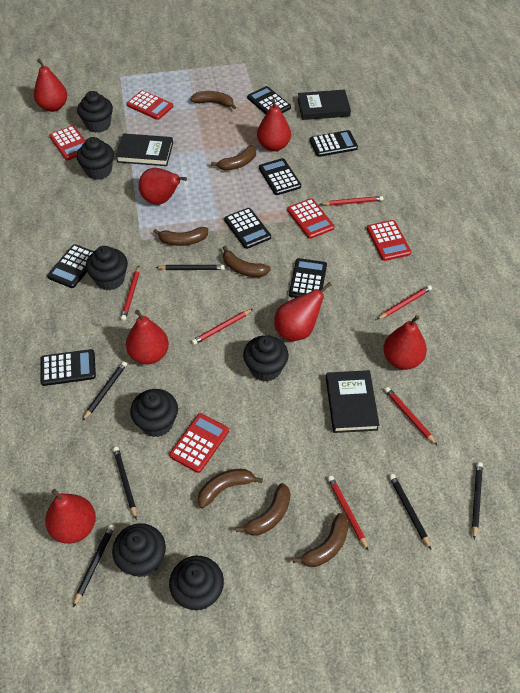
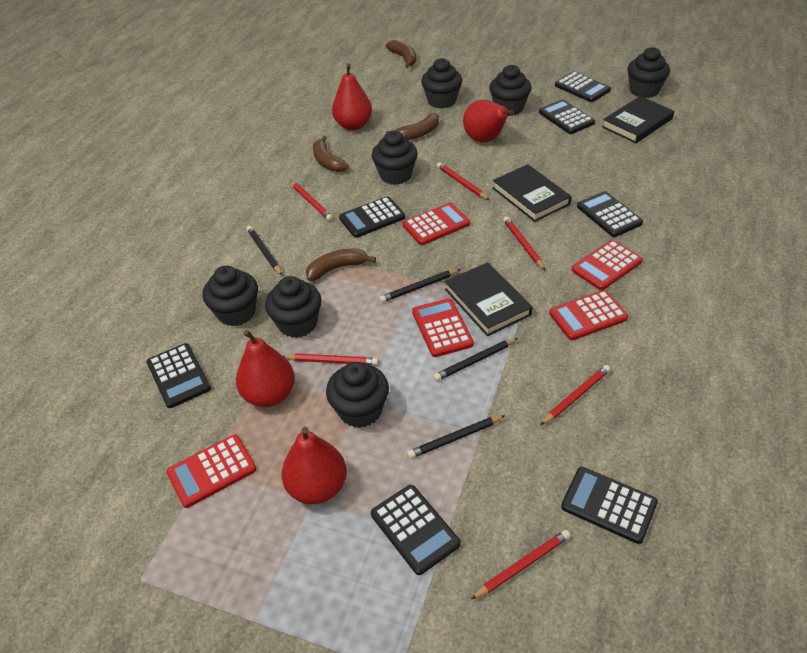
black pencil: [73,524,115,607] [82,361,127,421] [113,447,137,519] [156,265,225,270] [389,474,431,549] [472,462,483,540] = 6 -> [247,226,282,275] [379,269,461,303] [407,415,505,459] [433,338,518,381] = 4
brown banana: [153,227,208,246] [191,91,236,109] [198,469,263,508] [211,145,256,171] [223,246,271,277] [236,483,290,536] [293,513,349,567] = 7 -> [306,248,376,281] [313,136,348,172] [386,40,416,68] [386,113,439,140] = 4
red pear: [34,59,67,112] [45,489,96,544] [126,310,169,365] [139,168,187,205] [257,99,291,151] [274,282,332,341] [383,315,427,370] = 7 -> [236,330,295,407] [282,427,347,504] [332,63,372,130] [463,100,514,143] = 4

